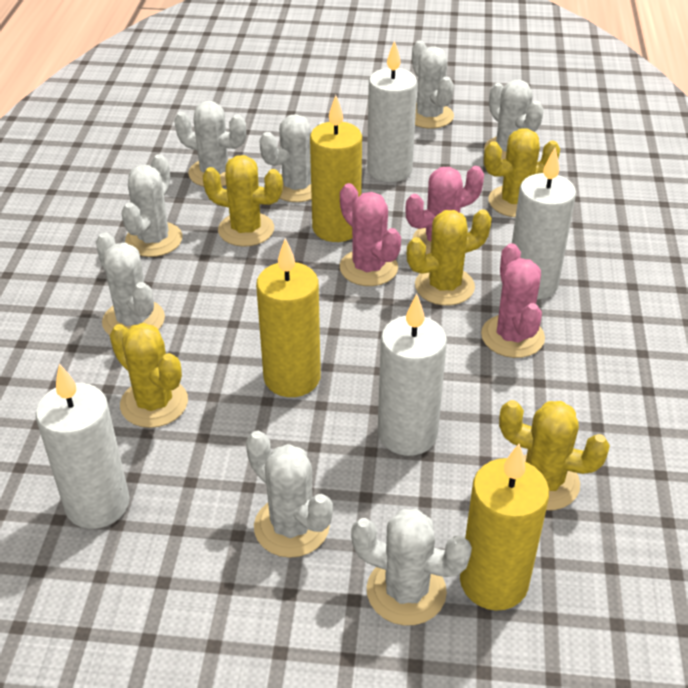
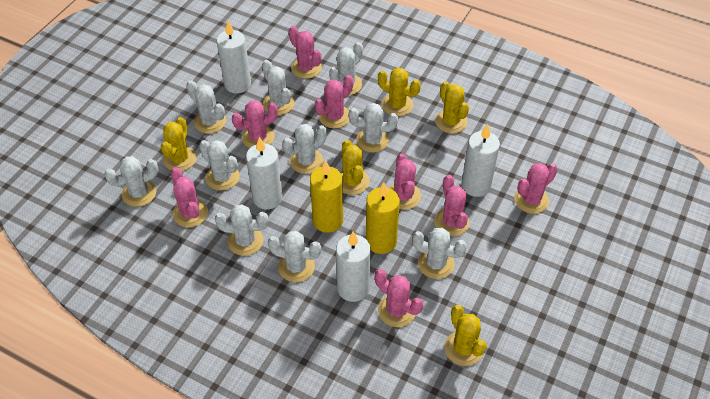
pink cactus: [340,183,401,286] [405,166,484,254] [481,243,545,358] = 3 -> [171,167,208,227] [232,100,278,148] [289,26,322,79] [315,75,353,128] [375,269,423,327] [390,153,421,210] [434,175,470,236] [514,163,558,214] = 8
white cactus: [96,232,165,335] [121,154,182,257] [174,101,246,187] [246,431,333,558] [260,114,325,202] [351,509,472,626] [412,40,454,129] [484,80,544,160] = 8 -> [104,156,158,207] [186,80,226,134] [199,140,240,191] [215,204,268,256] [262,60,295,115] [268,231,321,282] [282,124,327,174] [329,42,363,96] [349,103,398,153] [412,228,467,279] = 10
yellow candle: [256,238,321,397] [310,95,362,242] [460,444,549,611] = 3 -> [310,160,343,233] [366,182,400,254] = 2

